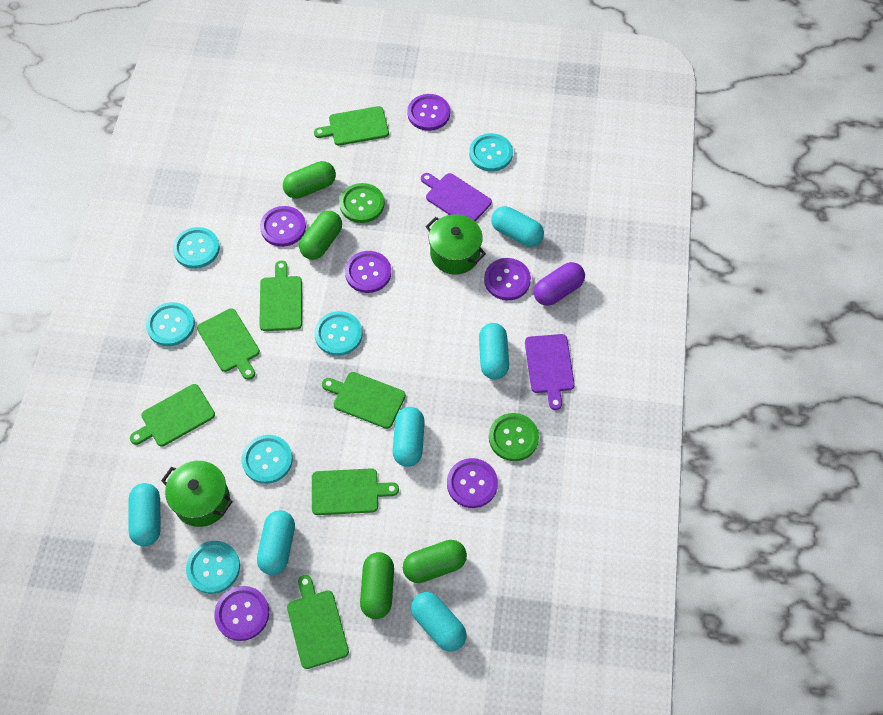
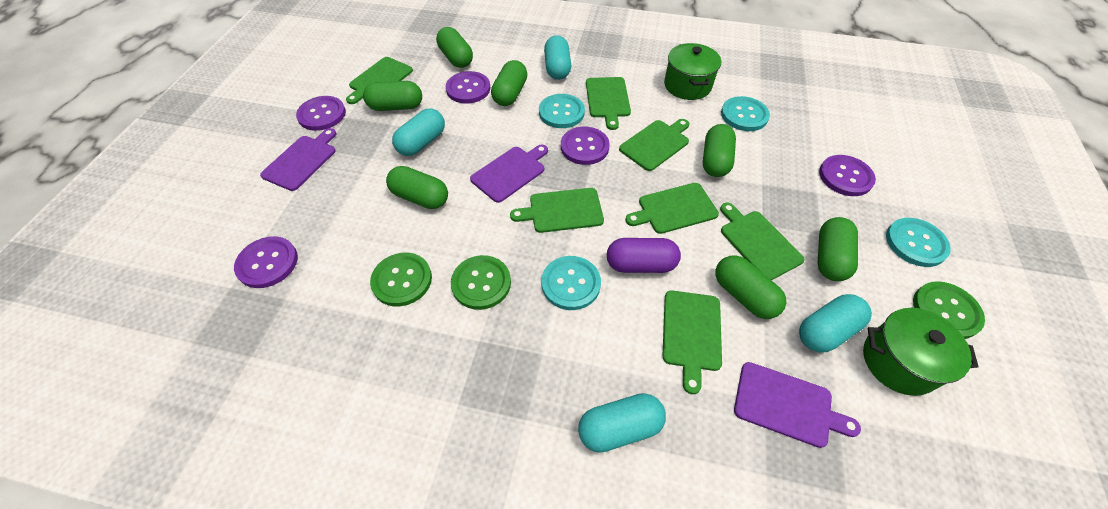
green button: [339,183,384,223] [489,413,539,461] = 2 -> [370,253,432,307] [451,255,511,310] [913,281,985,339] = 3
green capsule: [283,161,336,199] [299,211,342,260] [360,552,394,619] [403,540,467,583] = 4 -> [363,81,422,111] [386,166,448,209] [436,27,473,68] [491,60,527,106] [703,124,736,177] [715,255,786,319] [818,217,858,281] = 7
purple button: [214,586,269,641] [260,206,306,247] [345,251,391,293] [407,94,450,131] [447,458,498,508] [484,258,531,300] = 6 -> [234,236,298,288] [296,96,346,131] [446,71,490,104] [561,127,610,165] [819,155,876,196] = 5
purple cutting board: [421,173,492,222] [525,334,575,410] = 2 -> [260,128,337,191] [470,145,548,203] [734,362,861,448] = 3
turquoise button: [146,302,195,346] [173,227,220,269] [186,541,240,594] [241,435,293,484] [314,311,363,356] [469,133,513,171] = 6 -> [539,94,585,128] [541,256,601,310] [721,96,770,131] [886,218,951,267] = 4
turquoise capsule: [129,483,161,547] [257,510,295,575] [393,407,425,467] [411,592,467,652] [479,323,509,380] [491,206,544,247] = 6 -> [392,108,445,156] [544,35,571,80] [578,393,666,453] [799,294,872,352] = 4

